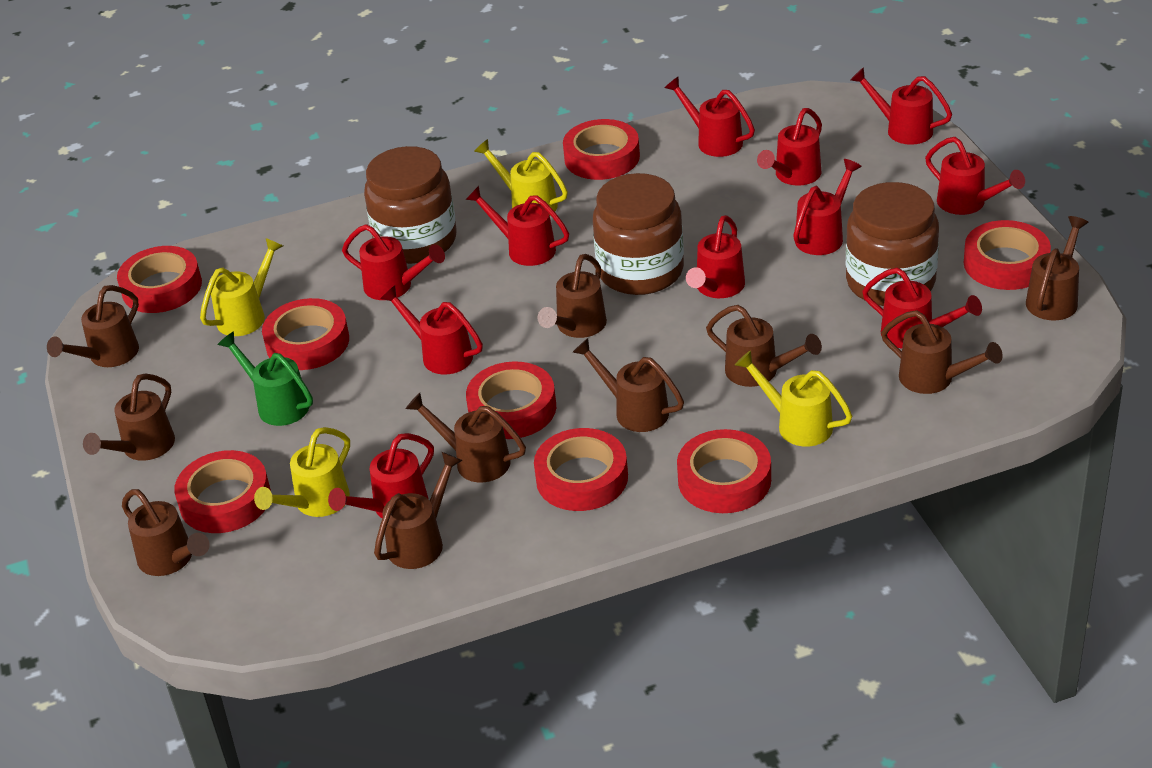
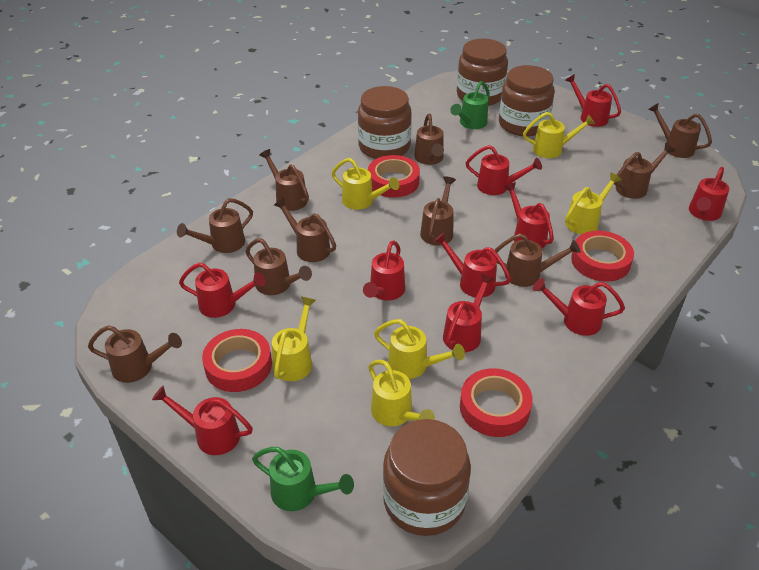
brown jar: [364,146,457,264] [593,173,684,295] [846,182,939,306] = 3 -> [358,86,412,159] [383,419,471,536] [457,39,508,106] [499,65,555,136] = 4
green watering can: [217,331,313,426] = 1 -> [252,447,354,511] [450,81,490,129] = 2
red tape: [117,246,202,313] [174,450,271,533] [262,298,349,370] [466,361,556,439] [534,428,628,511] [563,119,640,180] [677,429,771,513] [964,220,1051,290] = 8 -> [202,329,272,392] [368,155,420,198] [460,368,533,437] [571,231,634,282] = 4
red watering can: [328,433,434,519] [342,224,445,300] [380,285,483,374] [465,186,569,266] [665,76,755,157] [686,215,745,298] [757,108,822,186] [793,159,862,255] [850,67,952,145] [862,268,982,349] [925,137,1025,215] = 11 -> [152,386,253,455] [179,262,266,318] [363,240,405,301] [434,232,511,297] [443,273,495,352] [466,145,542,195] [504,182,554,248] [533,278,625,336] [565,74,621,127] [689,167,729,221] = 10
yellow watering can: [200,238,283,336] [254,427,350,517] [474,139,568,211] [735,350,852,447] = 4 -> [272,297,316,381] [332,158,399,210] [368,360,435,426] [374,319,465,379] [523,112,595,158] [565,173,622,234] = 6

